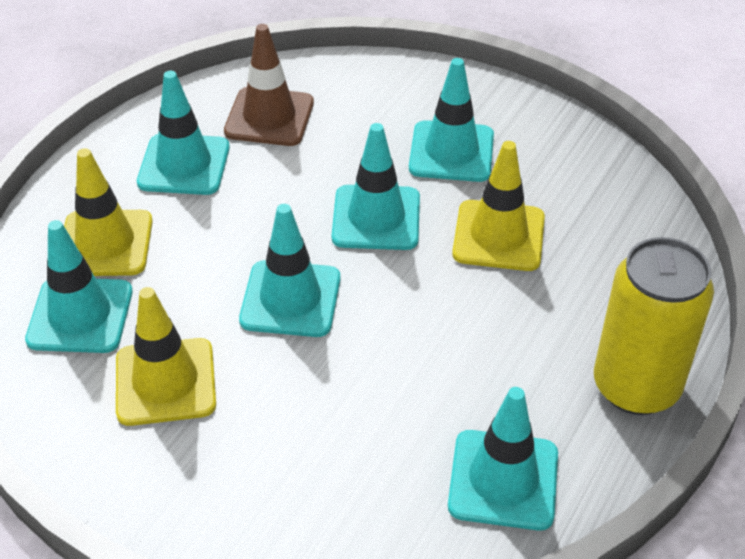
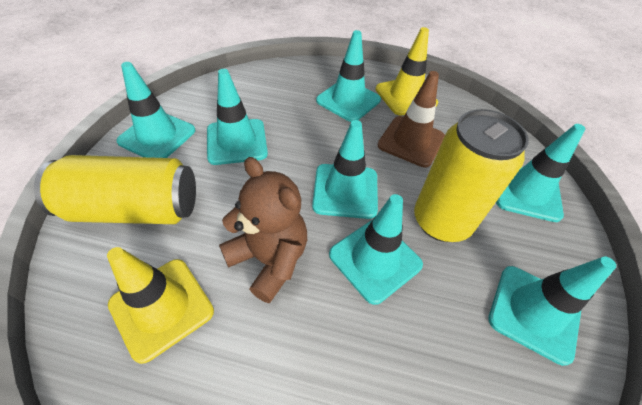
brown teddy bear: none = 0 -> [219,157,307,303] = 1
turquoise traffic cone: [25,220,132,353] [137,71,230,195] [239,204,340,337] [332,123,420,250] [409,58,494,182] [448,387,558,531] = 6 -> [116,62,195,158] [207,69,268,165] [312,120,378,219] [316,30,381,122] [329,194,423,305] [488,257,616,366] [496,124,585,222] = 7
yellow can: [594,237,714,415] = 1 -> [34,155,196,224] [414,109,529,242] = 2
yellow traffic cone: [64,148,153,276] [116,287,216,426] [452,141,545,271] = 3 -> [107,247,214,364] [375,27,438,116] = 2

